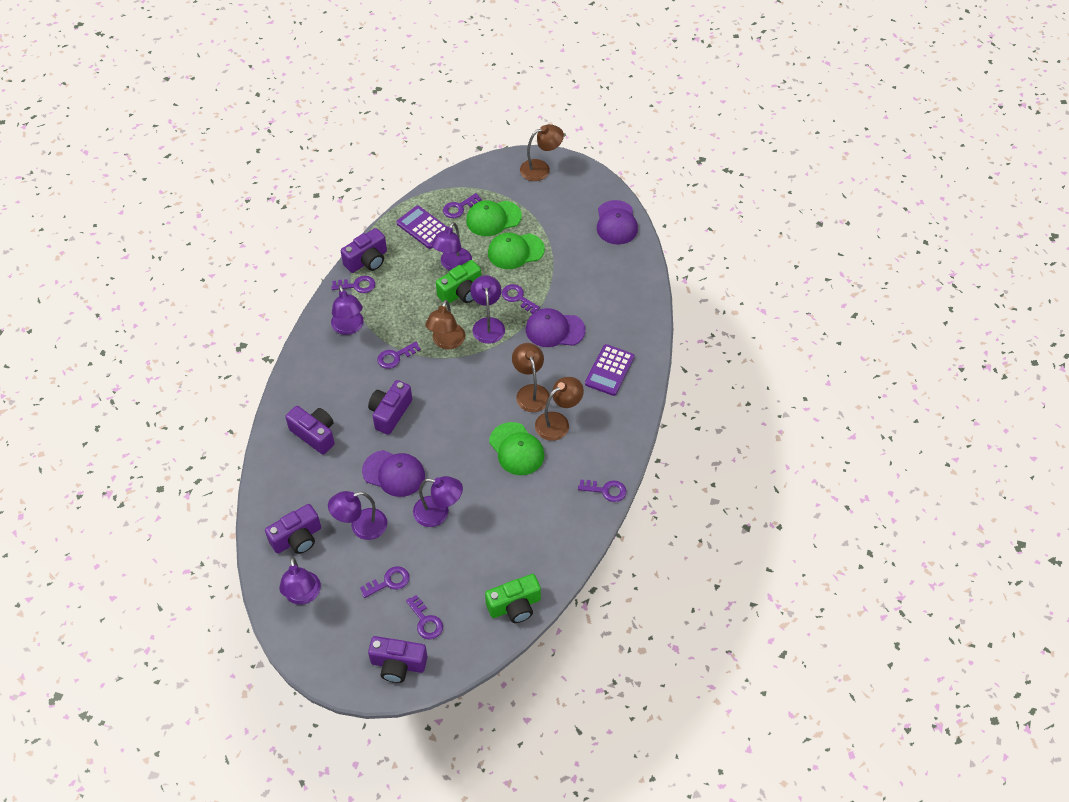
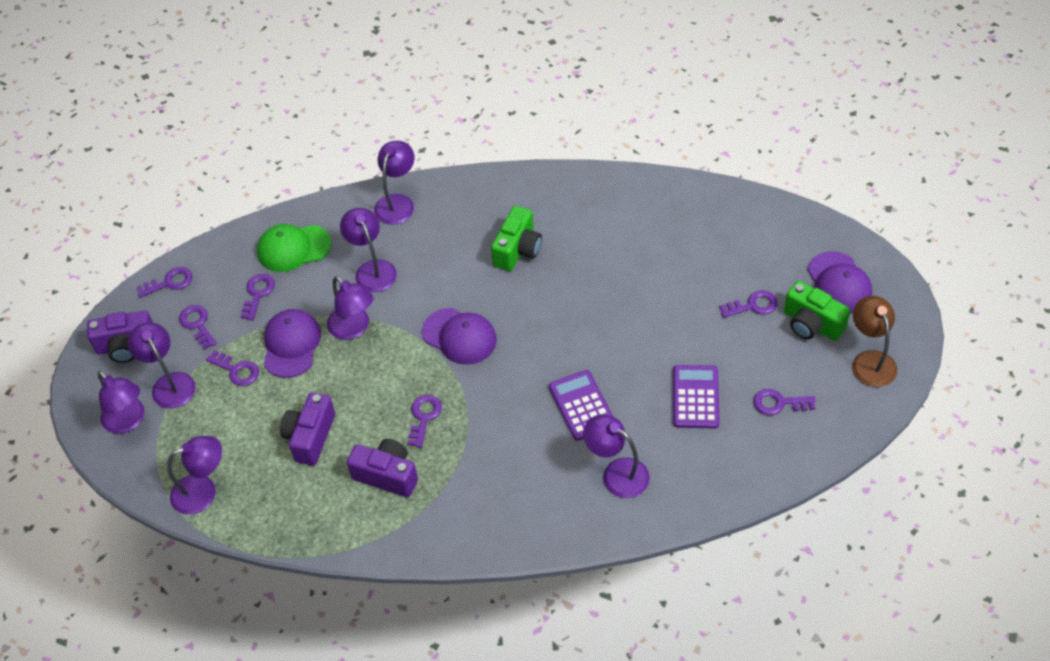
brown lamp: [425,300,465,350] [512,343,550,412] [520,124,564,181] [535,377,584,441] = 4 -> [852,296,897,387] = 1
green cap: [466,200,522,236] [488,232,545,269] [489,422,544,475] = 3 -> [257,224,331,272] = 1
purple camera: [265,504,321,554] [285,406,335,455] [341,228,387,273] [368,380,412,435] [368,636,428,683] = 5 -> [87,310,153,363] [280,393,335,466] [347,439,418,497] = 3
purple lamp: [279,557,321,605] [328,491,387,540] [331,285,364,335] [413,476,463,527] [431,222,472,271] [470,275,505,344] = 6 -> [98,371,144,434] [127,322,195,409] [167,436,222,515] [327,276,373,340] [340,208,397,292] [374,141,415,225] [583,414,650,498] = 7

